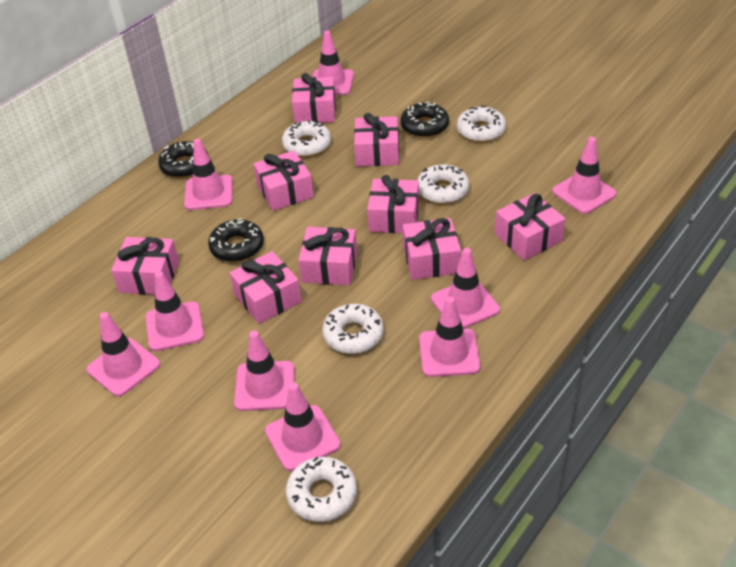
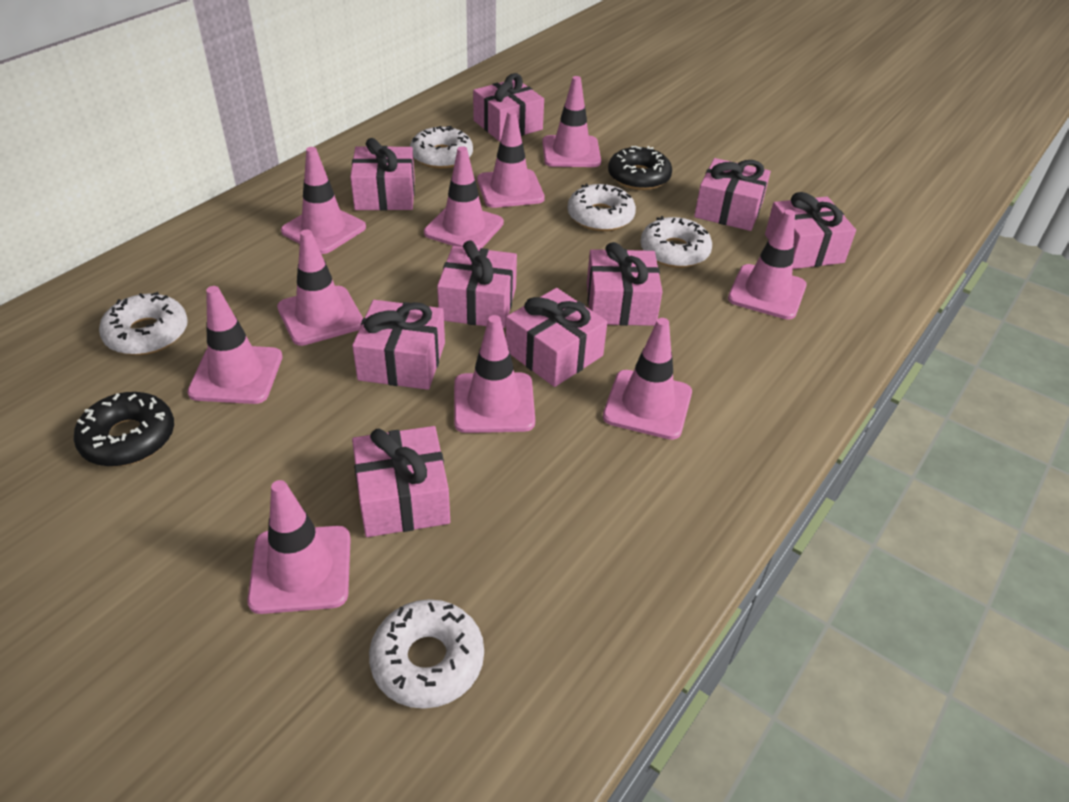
black donut: [158,141,208,178] [208,218,264,262] [401,101,449,138] = 3 -> [74,392,174,467] [608,146,672,190] = 2
pink traffic cone: [87,312,160,397] [146,271,204,351] [184,139,233,210] [234,330,295,411] [265,382,341,471] [312,30,354,95] [419,296,480,377] [431,248,500,329] [552,137,617,214] = 9 -> [187,286,282,404] [247,480,351,614] [277,230,363,346] [281,147,366,254] [424,146,504,249] [454,315,535,433] [477,110,545,208] [542,76,601,167] [603,318,692,440] [728,210,807,320] = 10

